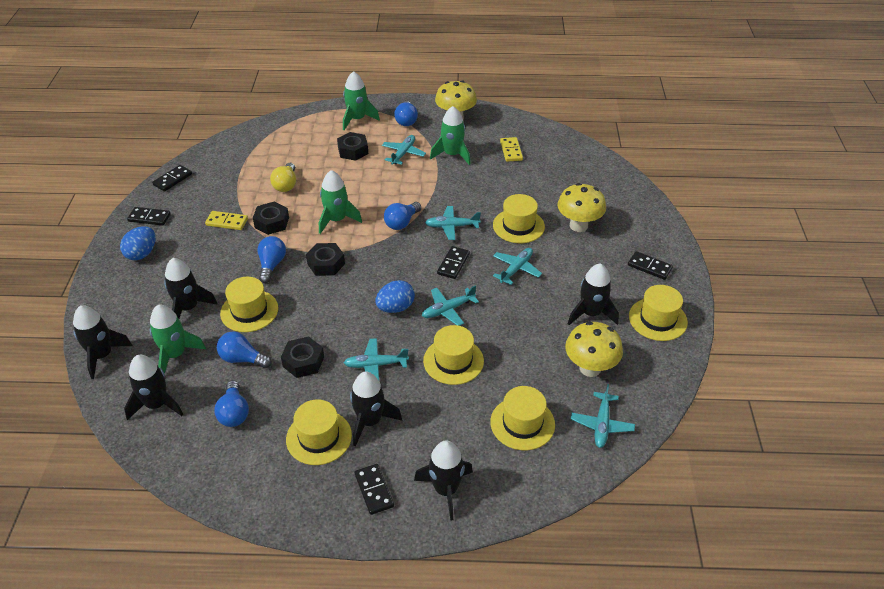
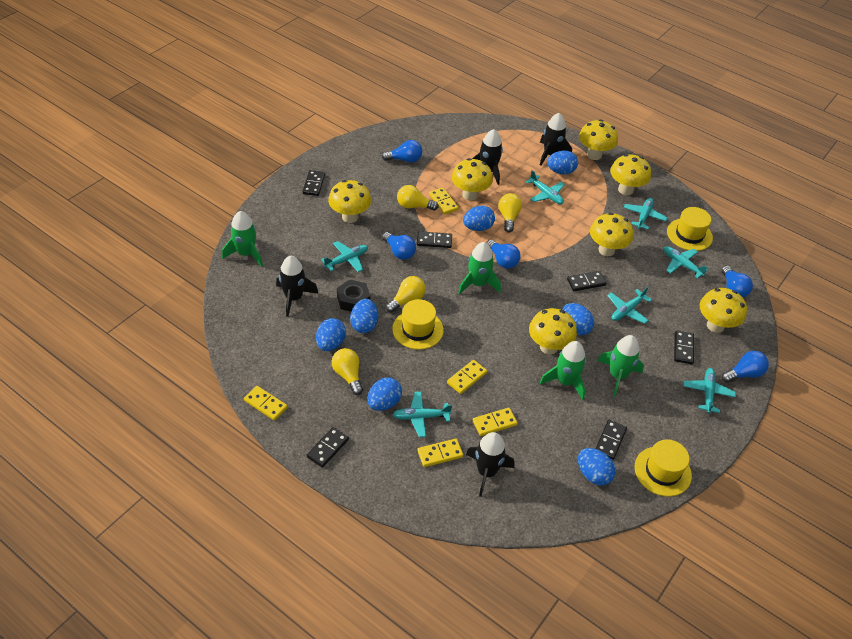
black domino: [127,207,171,226] [152,165,192,192] [355,464,394,515] [437,246,470,279] [628,251,673,280] = 5 -> [303,170,325,196] [307,427,349,468] [417,231,452,248] [567,271,607,291] [595,420,627,460] [674,331,694,364] = 6
black nut: [253,202,289,235] [281,337,324,378] [306,243,345,276] [337,132,368,161] = 4 -> [337,280,370,312] = 1
black rocket: [73,305,133,379] [124,355,184,420] [164,258,217,318] [350,372,402,446] [414,441,473,521] [568,263,619,325] = 6 -> [276,256,319,317] [466,432,514,497] [472,129,503,185] [540,113,572,166] = 4
blue egg: [120,226,156,260] [376,280,415,313] = 2 -> [316,318,346,351] [350,299,378,333] [367,377,402,411] [463,206,495,231] [547,151,578,174] [562,303,594,335] [578,448,616,485] = 7
turquoise plane: [344,338,409,380] [382,135,426,165] [422,285,479,326] [425,206,481,240] [493,248,542,285] [571,384,635,448] = 6 -> [321,241,368,272] [392,392,452,437] [526,170,565,204] [607,286,652,324] [623,198,668,229] [664,246,708,279] [683,368,736,413] = 7
yellow domino: [205,211,248,230] [500,137,523,162] = 2 -> [244,386,288,421] [417,439,463,467] [429,187,459,214] [447,360,487,394] [473,408,517,436] = 5
yellow hat: [220,277,278,332] [286,399,352,465] [423,325,484,385] [490,386,555,450] [493,194,545,243] [629,285,688,341] = 6 -> [392,299,444,350] [634,439,692,497] [667,207,713,251] = 3
yellow light bulb: [270,163,296,192] = 1 -> [332,348,363,395] [386,276,426,313] [397,185,439,211] [498,193,522,233] = 4
yellow mushroom: [435,81,477,120] [558,183,606,232] [565,321,623,377] = 3 -> [328,180,371,223] [451,158,493,201] [529,308,577,355] [579,119,618,160] [590,213,633,256] [610,154,651,195] [700,288,747,333] = 7

